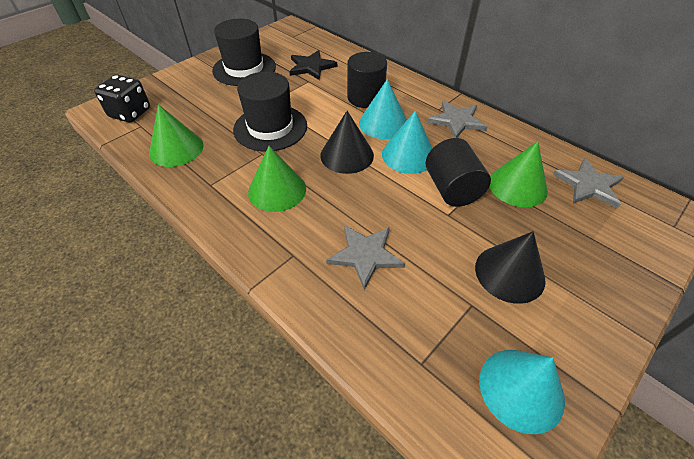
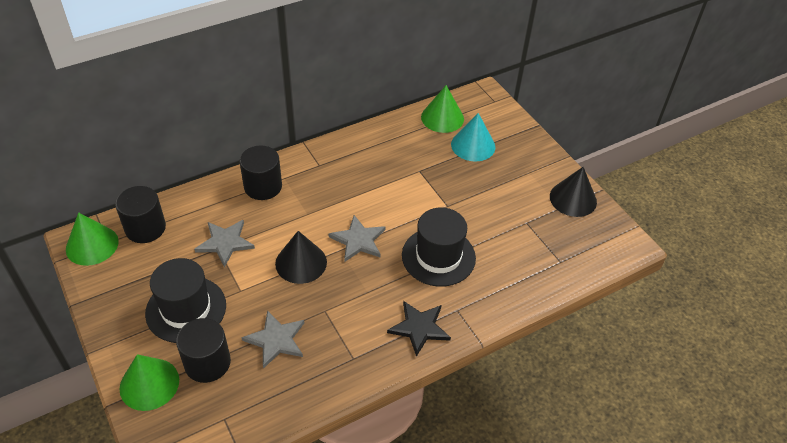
black cylinder: [347,52,387,108] [426,138,491,207] = 2 -> [115,186,166,243] [176,318,231,383] [239,146,282,200] = 3
black dice: [94,74,150,123] = 1 -> none = 0
turquoise cone: [359,79,407,139] [382,111,433,174] [479,350,565,434] = 3 -> [451,113,495,162] = 1

